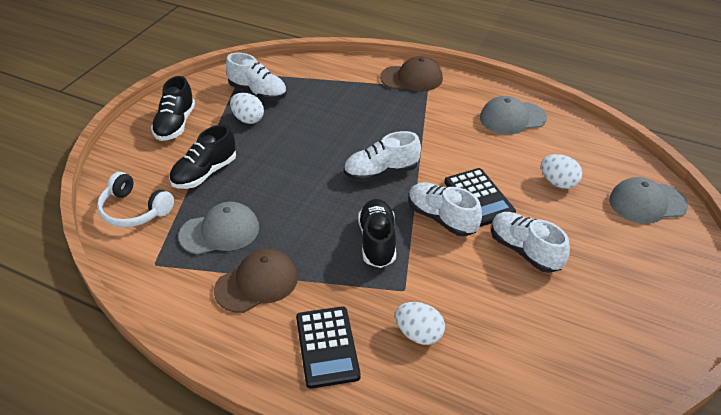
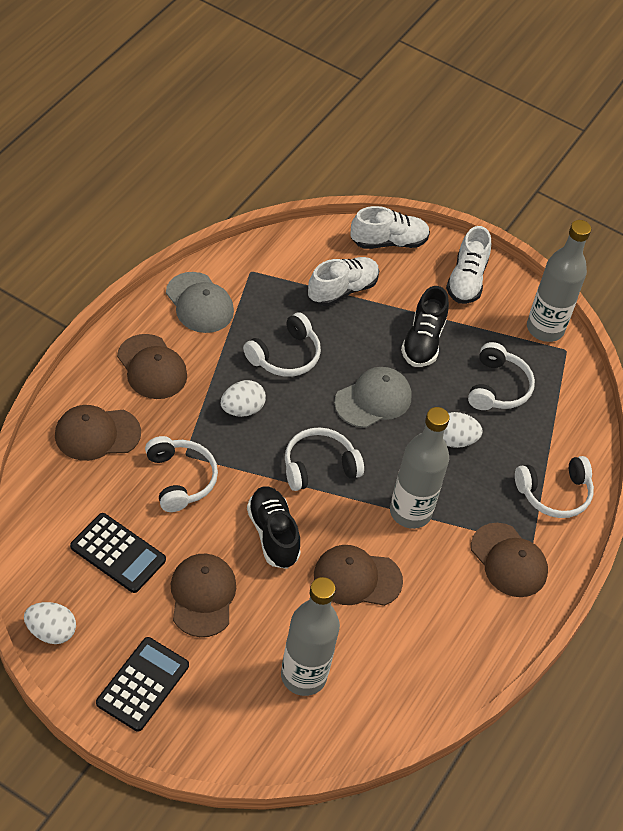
black shoe: [151,76,195,141] [169,125,236,189] [358,199,396,268] = 3 -> [247,486,301,569] [401,286,449,367] = 2
brown cap: [214,249,298,313] [380,56,443,91] = 2 -> [55,405,141,461] [117,334,187,399] [171,554,236,637] [314,545,403,606] [471,523,548,597] = 5
grey bottle: none = 0 -> [281,577,340,696] [390,407,450,529] [527,220,591,342] = 3
grey cap: [179,202,259,255] [480,96,547,135] [609,177,688,224] = 3 -> [166,272,234,333] [334,367,412,428] = 2
white headphones: [97,172,174,227] = 1 -> [145,436,218,512] [243,312,321,377] [285,427,364,491] [468,342,535,410] [515,456,594,518] = 5
white shoe: [226,53,287,100] [344,131,421,182] [408,182,482,236] [491,212,570,273] = 4 -> [308,257,379,306] [350,206,430,249] [446,226,491,304] = 3

